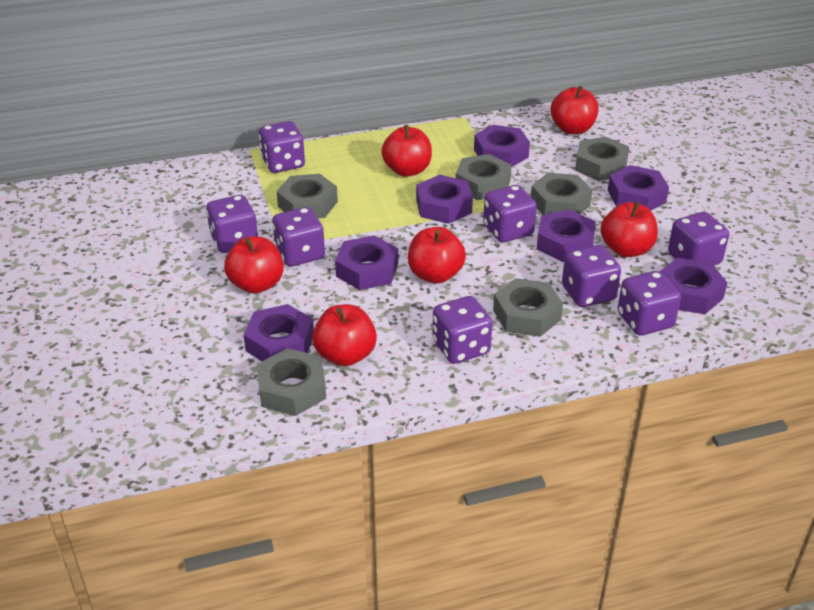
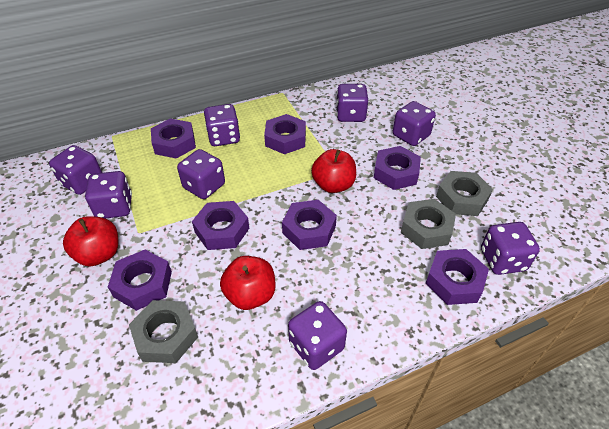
grey nut: [257,348,326,416] [277,174,338,218] [456,154,512,200] [493,278,563,337] [531,173,592,215] [575,137,629,181] = 6 -> [129,300,198,363] [401,199,456,249] [436,171,493,216] = 3
red apple: [224,236,284,294] [312,304,377,366] [381,125,432,177] [408,227,466,284] [551,86,599,134] [601,202,658,257] = 6 -> [63,216,118,266] [220,256,276,310] [311,149,356,193] = 3

